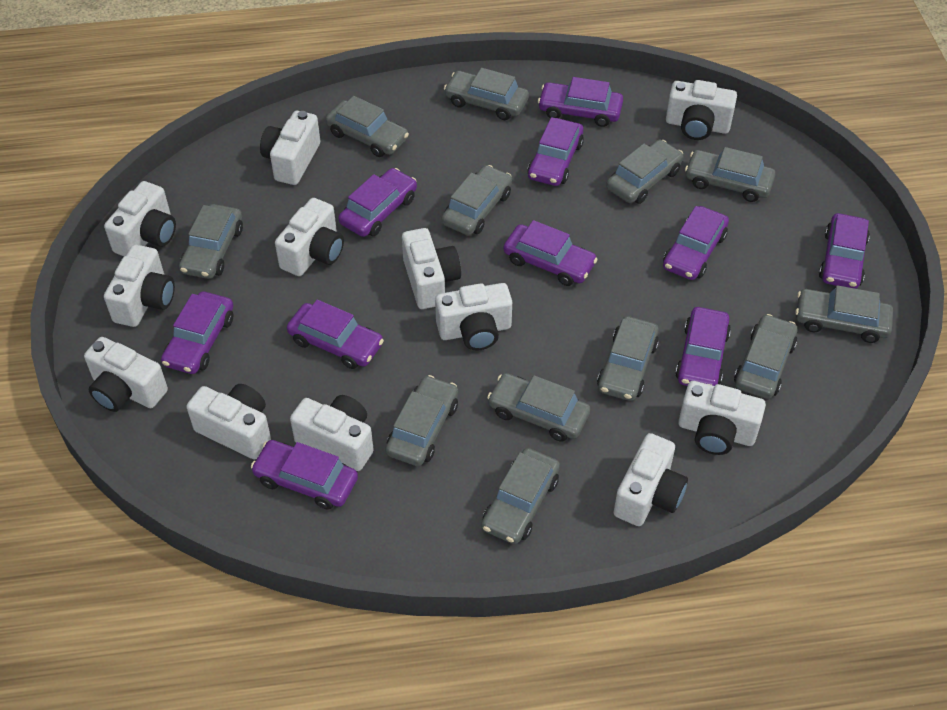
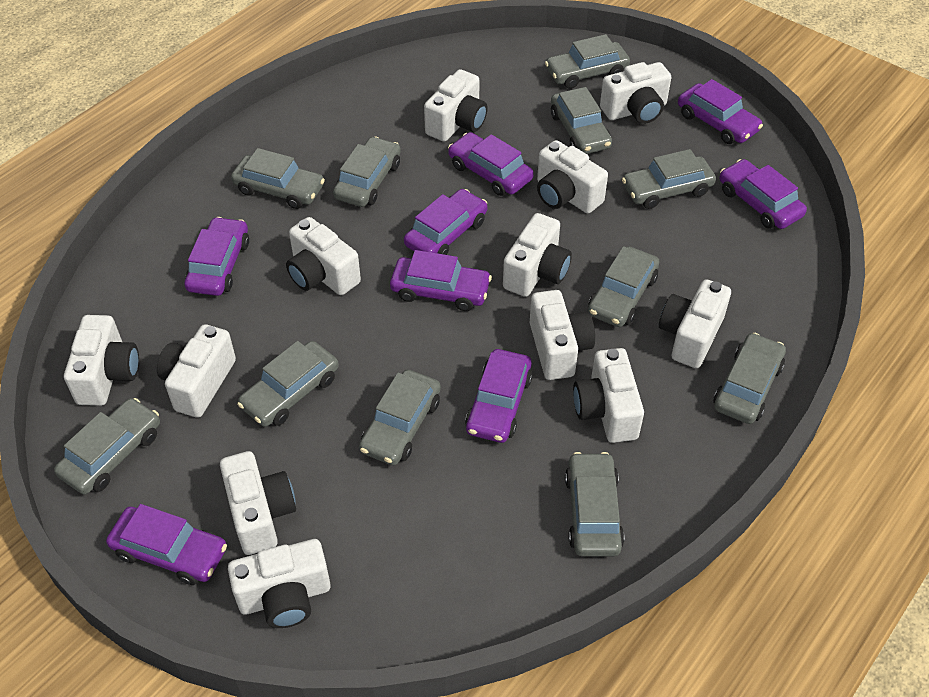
grey car: [179,204,243,279] [326,96,409,157] [385,375,458,466] [442,165,512,236] [444,68,529,120] [481,448,560,544] [487,373,591,442] [597,316,659,401] [606,139,683,204] [685,147,775,202] [734,314,797,399] [795,285,893,343] = 12 -> [54,398,160,494] [231,148,325,209] [237,341,339,427] [333,136,401,207] [359,370,441,465] [545,34,630,89] [551,87,612,154] [565,452,624,556] [588,246,659,327] [622,149,716,209] [713,333,786,424] = 11
purple car: [161,292,234,374] [251,440,358,510] [287,300,384,369] [339,168,417,237] [504,220,598,286] [528,117,584,186] [538,77,623,127] [663,206,729,280] [675,307,731,386] [819,213,870,289] = 10 -> [106,504,227,585] [184,217,249,296] [390,250,492,311] [404,189,487,255] [448,132,534,196] [465,349,533,443] [678,79,763,144] [719,159,807,229] = 8

